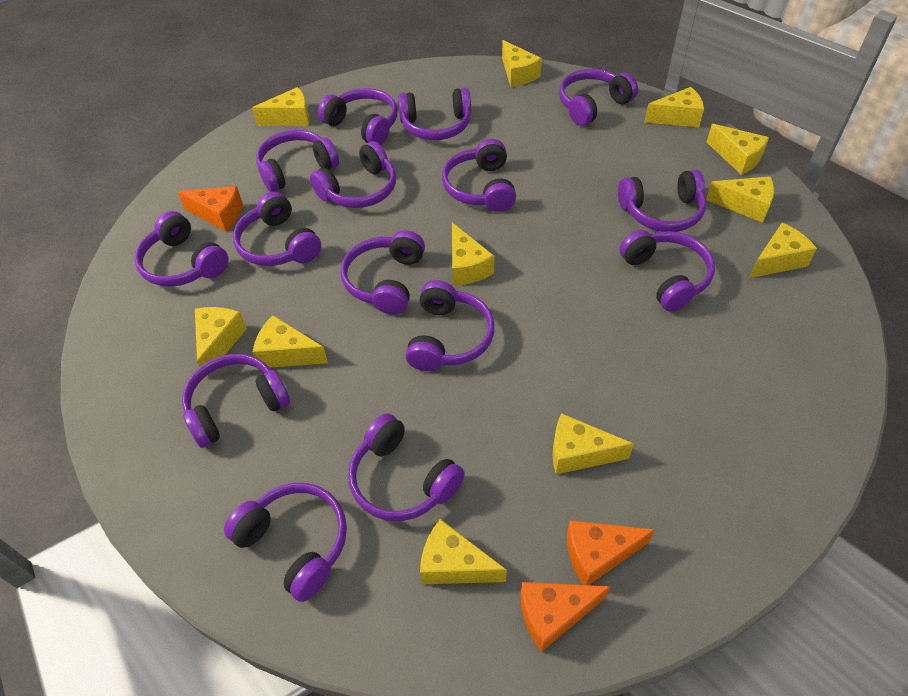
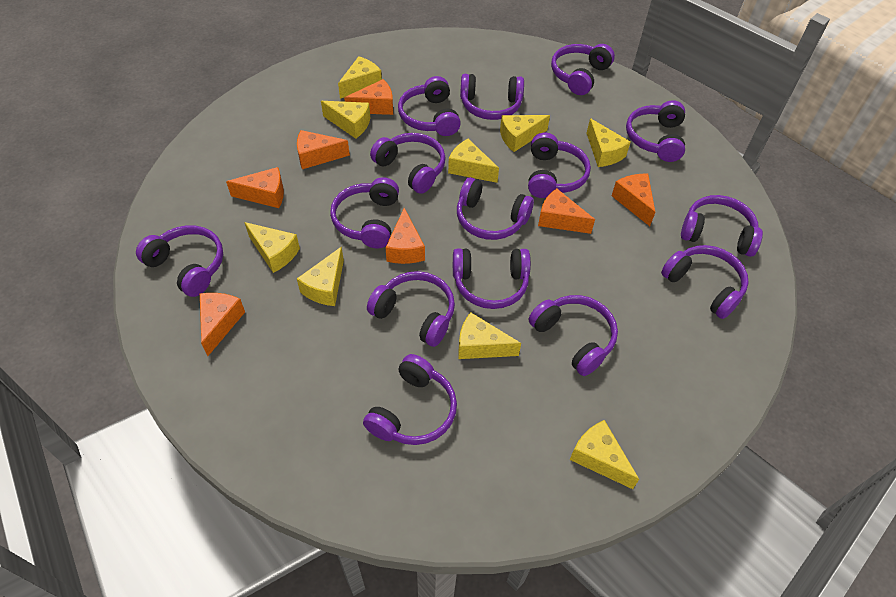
orange cheese: [177,186,243,231] [520,582,611,652] [567,520,655,585] = 3 -> [200,293,245,356] [226,167,284,208] [297,130,350,169] [344,79,393,115] [386,208,425,264] [538,188,595,234] [612,174,655,226] = 7
yellow cheese: [195,307,247,378] [252,87,310,126] [253,315,328,368] [420,519,507,584] [452,223,494,286] [502,40,542,87] [553,413,634,475] [644,87,704,127] [706,176,774,223] [707,124,769,175] [749,223,817,278] = 11 -> [244,222,300,273] [297,247,344,306] [321,101,370,139] [338,56,382,99] [448,139,499,183] [458,312,521,359] [500,115,550,152] [570,420,639,489] [586,118,630,167] = 9

